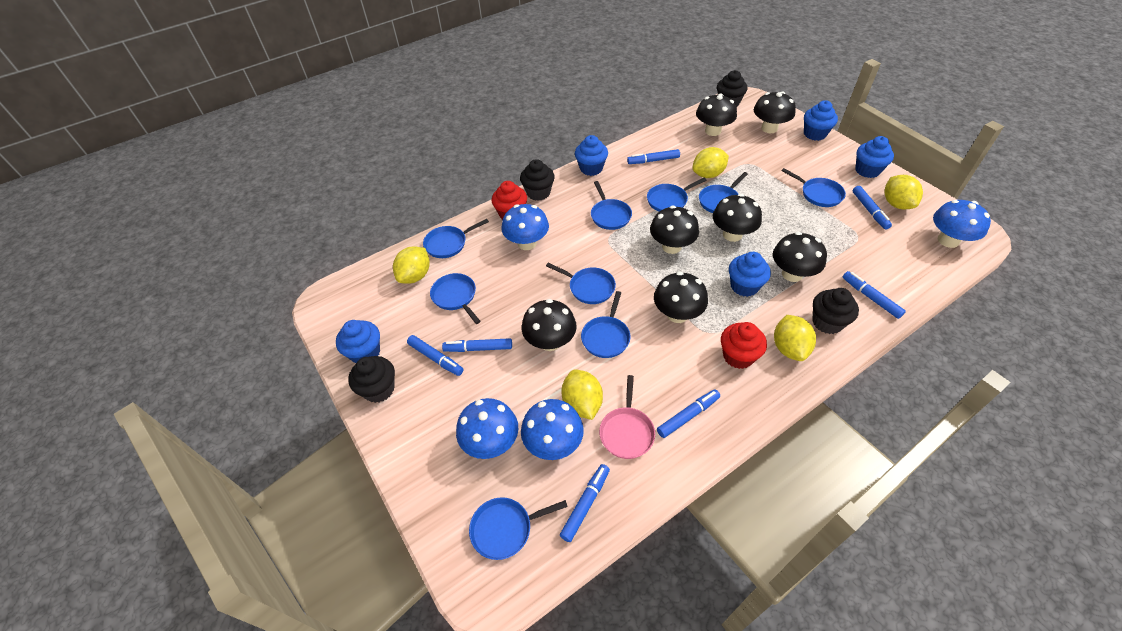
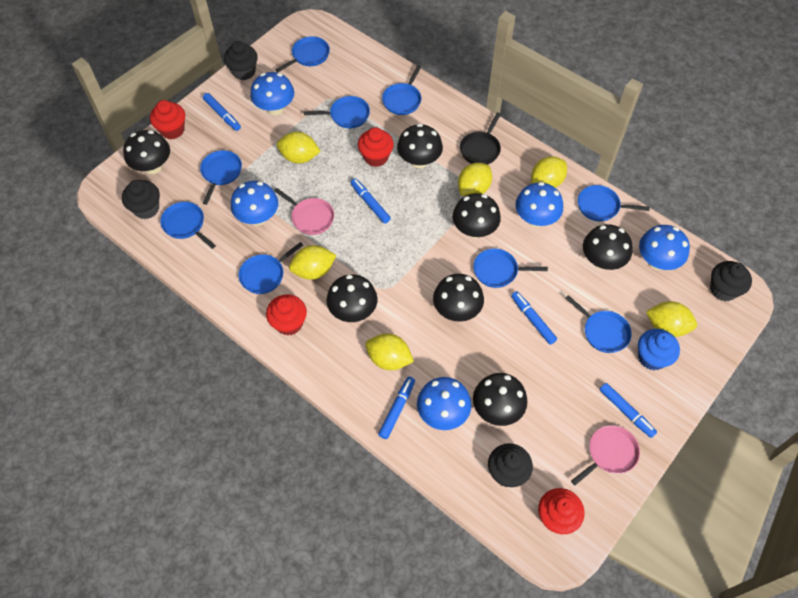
black pan: none = 0 -> [460,112,501,165] = 1
blue cupcake: [336,320,380,363] [575,135,608,176] [729,252,771,297] [804,100,838,141] [855,136,894,178] = 5 -> [638,329,680,370] = 1
blue marker: [407,335,463,376] [442,338,512,352] [560,464,610,542] [627,149,680,164] [657,390,720,438] [843,271,906,319] [853,186,892,229] = 7 -> [203,93,241,131] [351,178,391,224] [378,377,415,439] [511,291,557,345] [599,383,657,438] = 5
blue mushroom: [456,398,518,459] [502,204,549,250] [521,399,584,460] [933,200,991,248] = 4 -> [231,181,278,226] [250,72,294,115] [417,377,472,430] [516,182,563,227] [639,225,690,270] = 5
pink pan: [599,375,655,459] = 1 -> [274,188,334,235] [571,425,640,485] = 2
red cupcake: [492,181,527,220] [721,322,767,369] = 2 -> [150,100,185,140] [266,294,307,335] [358,127,394,167] [538,488,585,534] = 4
yellow lemon: [393,246,430,283] [561,370,603,420] [692,147,729,178] [774,315,816,361] [884,175,923,210] = 5 -> [277,132,321,164] [289,245,337,280] [365,333,414,370] [458,163,492,196] [531,156,567,188] [646,301,697,337] = 6

